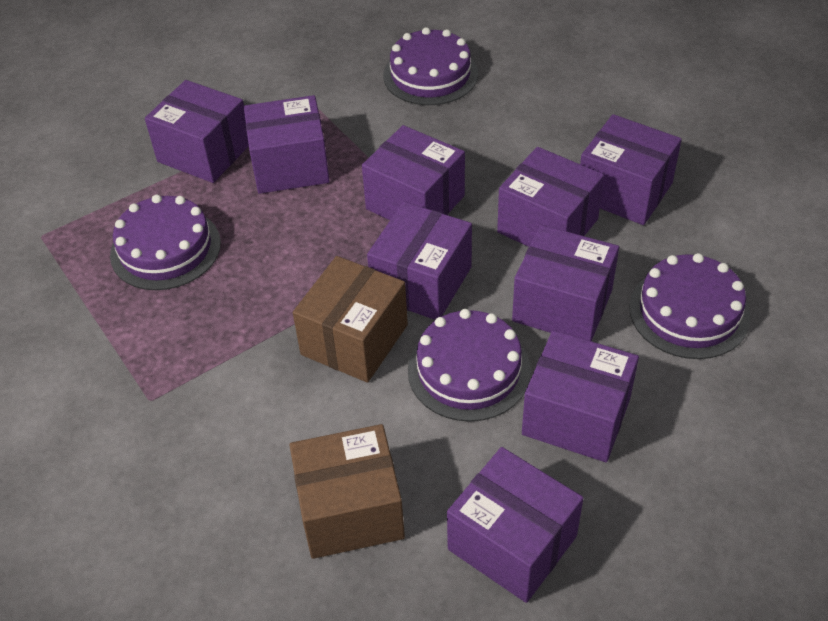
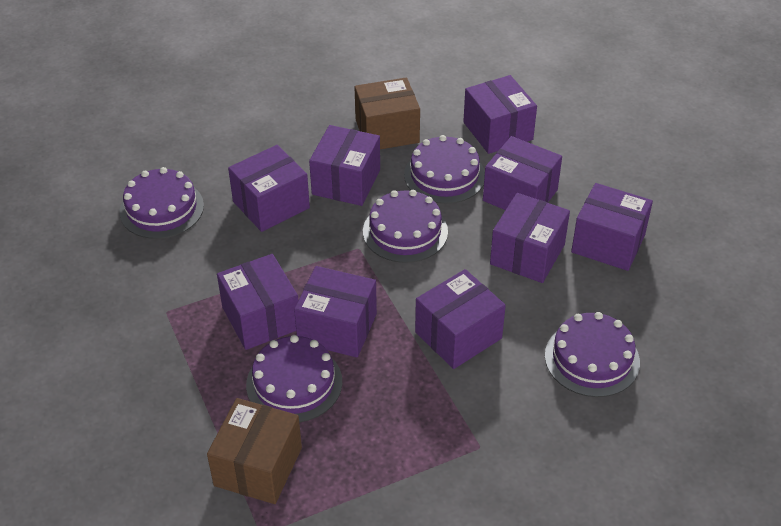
purple cake: [110,195,221,290] [383,27,478,105] [408,309,531,422] [630,253,750,359] = 4 -> [119,167,204,239] [246,335,342,422] [363,190,448,263] [404,135,485,204] [545,312,640,397] = 5

